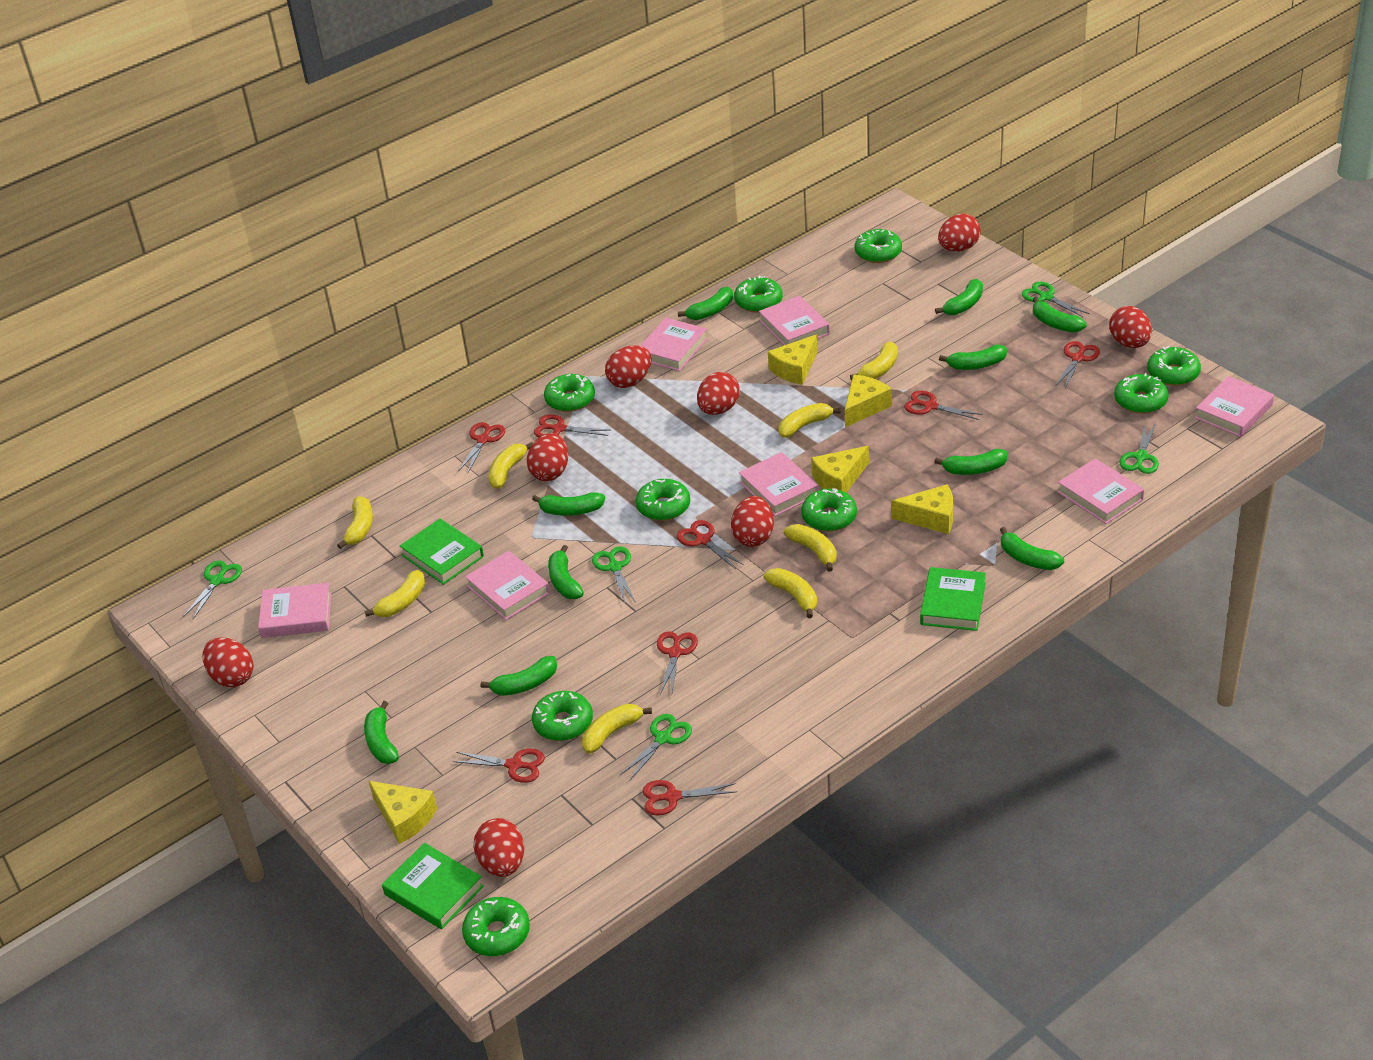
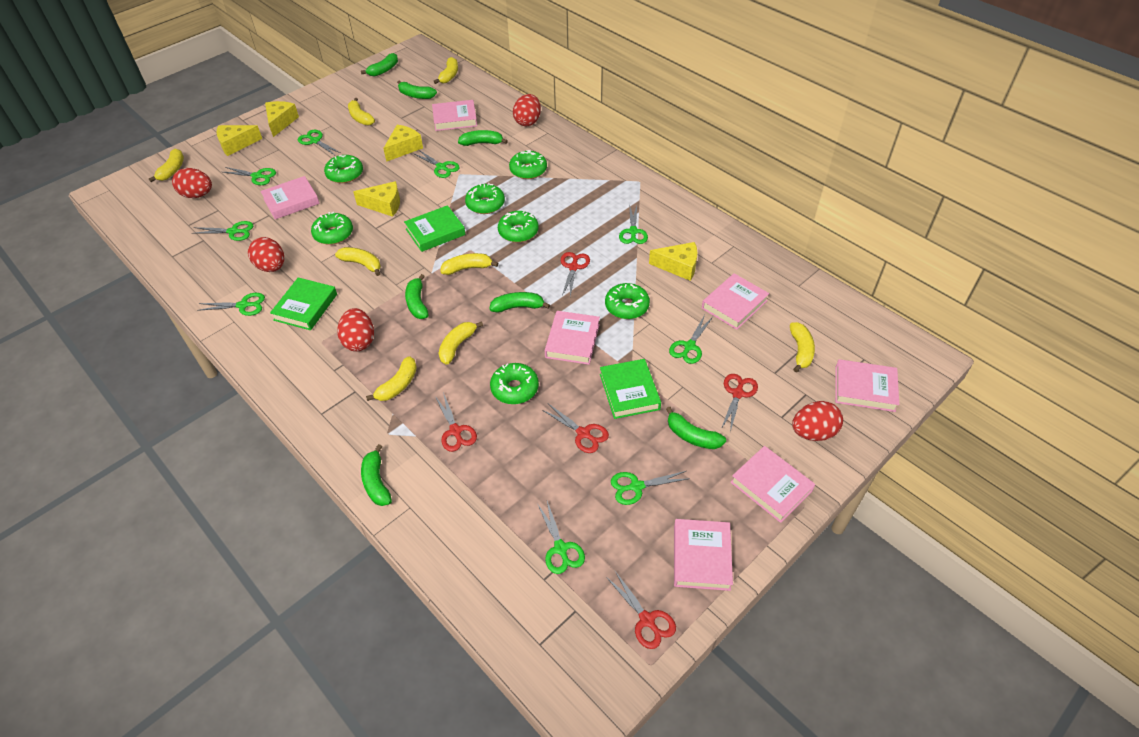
green banana: [364,701,399,764] [480,656,557,696] [532,492,605,516] [548,545,584,599] [678,287,733,320] [934,449,1007,475] [935,279,983,315] [939,344,1007,370] [1000,527,1064,570] [1033,297,1087,333] = 10 -> [361,53,398,76] [361,444,392,506] [397,80,437,99] [405,274,429,319] [458,130,508,146] [489,292,550,313] [666,407,726,449] = 7
green donut: [462,897,530,956] [532,691,593,741] [544,374,595,412] [636,479,690,521] [734,276,783,313] [801,488,857,532] [854,229,902,263] [1114,373,1169,414] [1147,346,1201,386] = 9 -> [311,212,353,245] [324,155,363,183] [465,183,505,214] [490,363,539,404] [498,210,539,243] [509,150,547,179] [605,283,650,319] = 7
green scissors: [183,560,242,619] [592,547,636,603] [620,714,692,780] [1022,282,1089,317] [1119,421,1159,474] = 5 -> [192,221,253,241] [197,293,265,316] [223,167,276,185] [298,130,340,155] [413,150,460,178] [537,501,585,574] [611,471,690,505] [619,206,648,244] [669,315,713,364] = 9
red egg: [203,637,254,687] [474,818,524,877] [527,433,568,481] [605,345,651,388] [697,372,740,415] [731,496,774,547] [938,214,981,252] [1109,306,1152,348] = 8 -> [172,168,212,198] [248,237,284,272] [337,308,374,352] [513,94,541,126] [792,401,843,441] = 5
red scissors: [453,749,545,783] [458,422,505,472] [534,415,610,437] [642,780,737,816] [657,631,698,696] [677,520,744,569] [904,391,983,420] [1056,341,1100,388] = 8 -> [435,392,477,452] [542,404,609,453] [561,252,590,296] [606,571,676,649] [721,374,758,432] = 5

